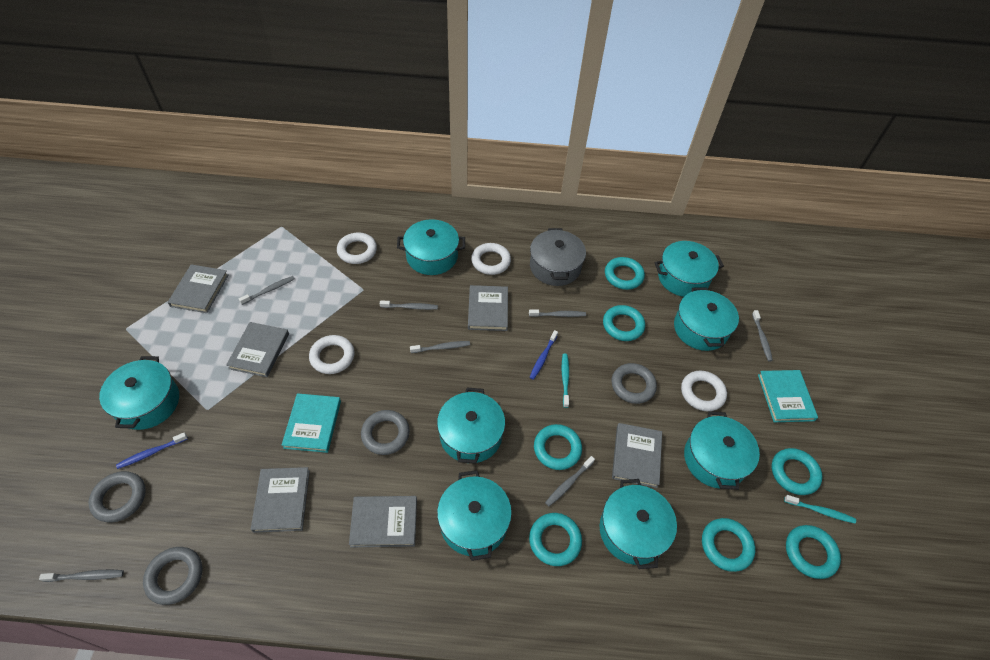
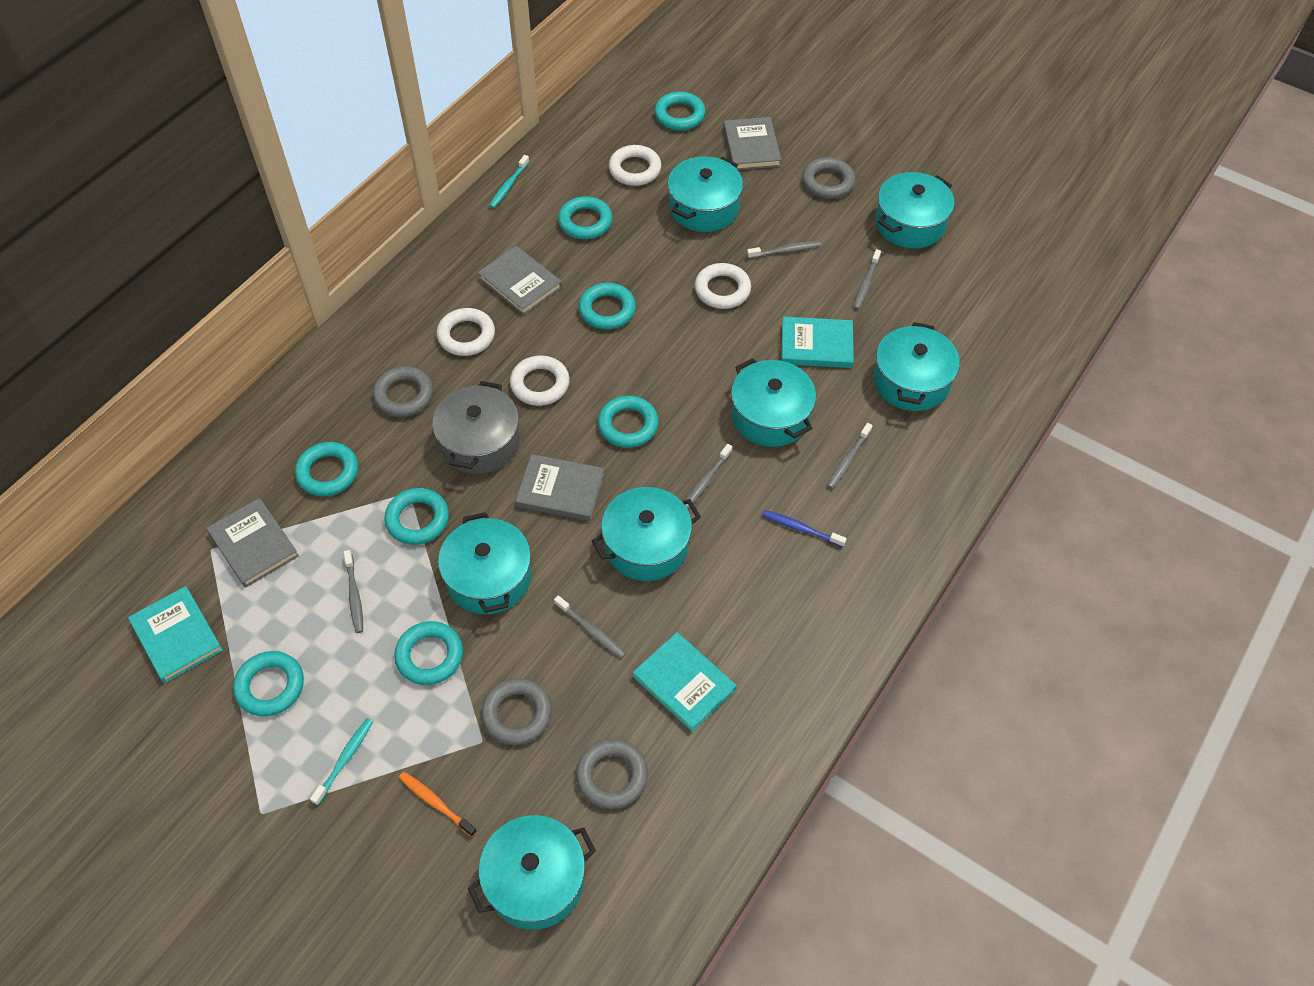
blue toothbrush: [116,432,188,469] [529,330,558,380] = 2 -> [762,510,847,547] = 1
grey book: [167,264,229,313] [226,322,289,377] [251,467,310,533] [349,496,417,547] [468,285,508,331] [612,423,662,488] = 6 -> [206,498,299,588] [478,246,562,315] [516,454,604,521] [723,117,781,170] = 4
grey toothbrush: [39,570,124,582] [239,276,295,305] [380,300,438,310] [410,341,470,353] [529,310,586,317] [545,456,595,506] [752,310,773,361] = 7 -> [344,550,363,633] [554,595,626,659] [685,444,733,509] [747,241,821,259] [827,423,873,489] [853,249,881,310] = 6
orange toothbrush: none = 0 -> [399,772,477,837] = 1
turquoise book: [282,393,341,453] [758,370,818,422] = 2 -> [128,586,223,683] [633,632,737,732] [781,317,854,368] = 3
turquoise pot: [99,356,179,430] [397,219,465,275] [437,388,505,464] [437,470,512,561] [599,479,677,569] [654,241,724,297] [674,287,739,351] [684,411,760,490] = 8 -> [438,512,531,614] [468,815,596,930] [592,487,701,581] [668,156,743,232] [731,358,816,447] [873,322,960,411] [875,172,954,249] = 7
turquoise ring: [529,513,582,566] [534,424,582,470] [603,305,645,341] [605,257,645,290] [702,518,755,572] [772,448,823,495] [786,525,841,579] = 7 -> [233,651,304,717] [295,442,358,496] [384,488,449,545] [394,621,463,685] [558,196,613,239] [579,283,636,329] [598,396,659,448] [654,92,705,130] = 8

